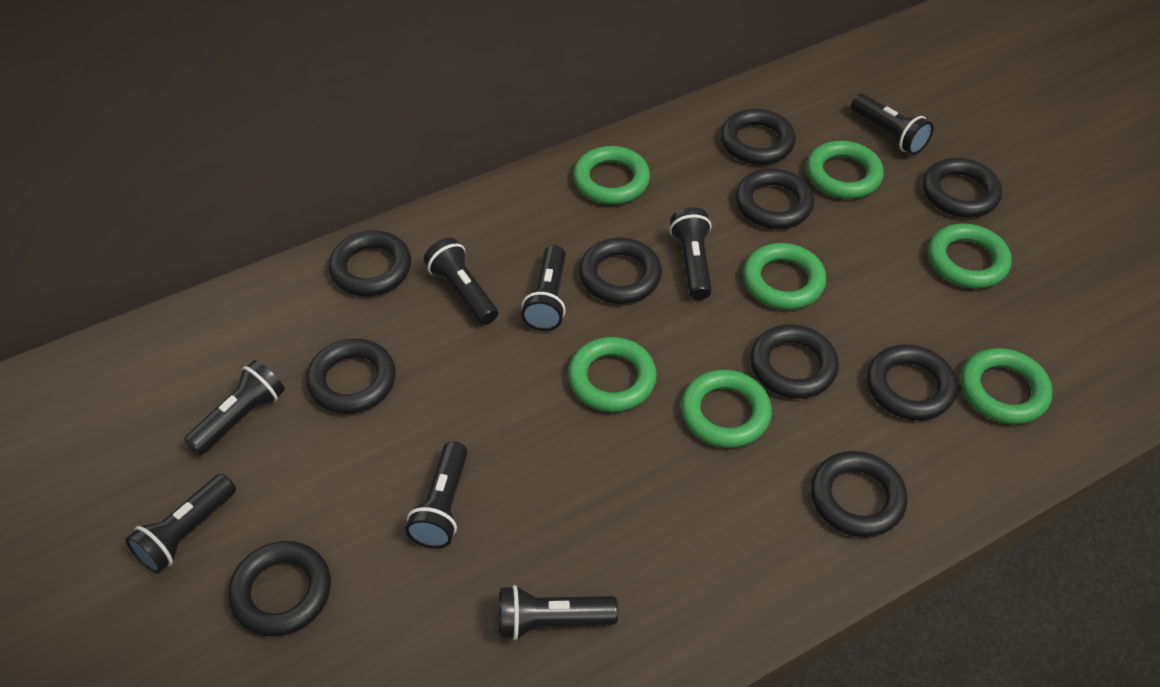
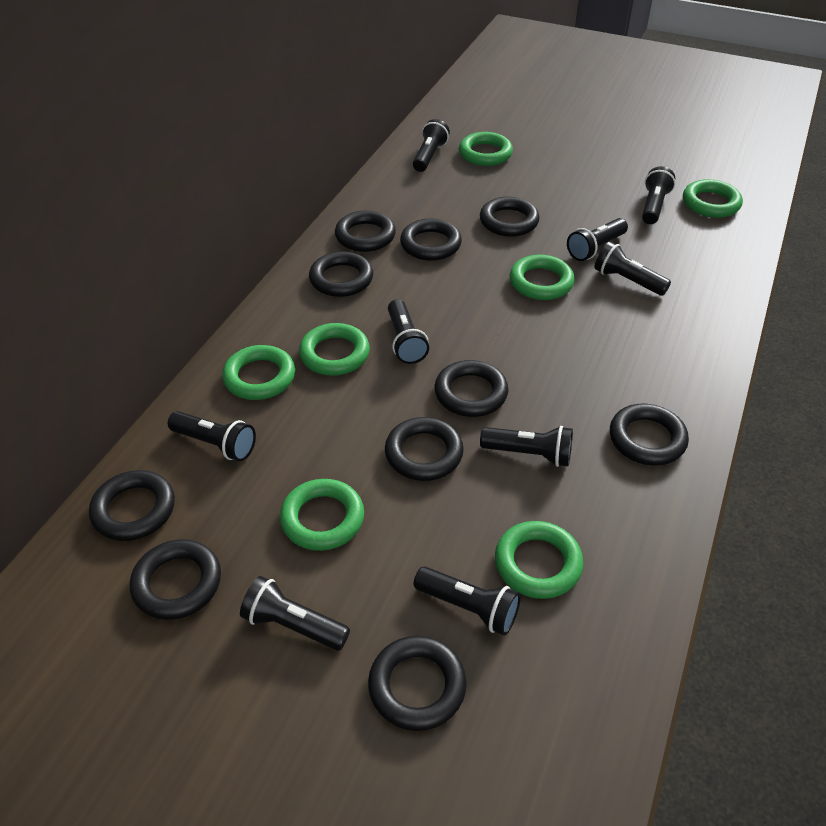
black flashlight: [125,474,236,574] [184,360,285,455] [405,441,468,549] [424,238,498,325] [499,585,618,640] [521,245,566,331] [669,207,712,300] [851,94,934,155] = 8 -> [168,411,256,461] [240,576,350,650] [388,299,429,364] [413,119,450,172] [414,566,521,636] [480,426,573,467] [567,218,628,261] [594,241,671,296] [642,166,675,224] = 9

